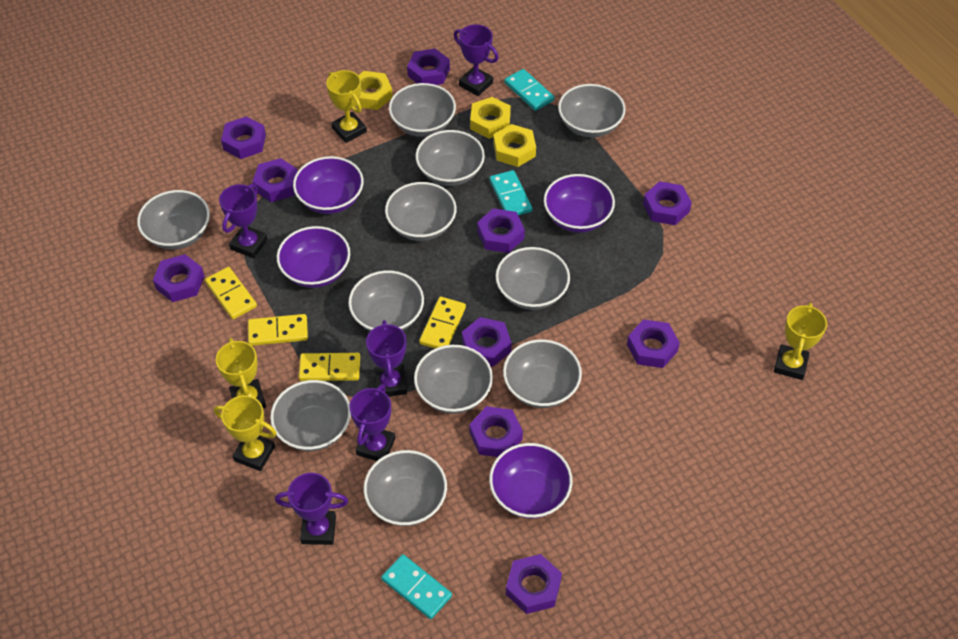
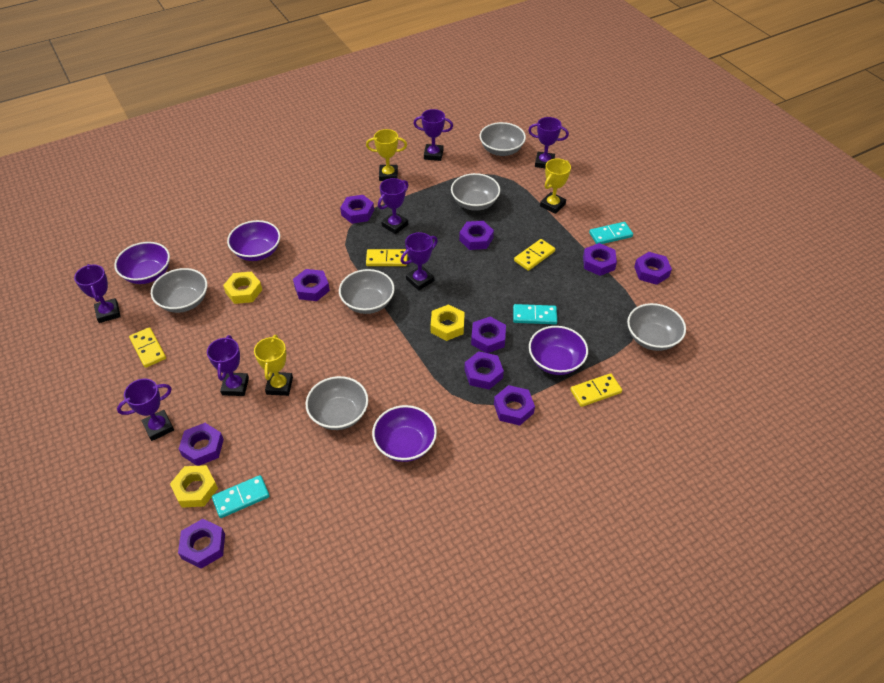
grey bowl: [137,190,210,250] [270,380,351,451] [348,271,424,331] [364,450,447,526] [385,182,457,241] [389,83,456,137] [414,345,493,414] [415,130,485,186] [496,247,570,310] [503,339,582,408] [558,84,626,138] = 11 -> [151,268,207,313] [306,376,368,430] [339,269,395,314] [451,173,500,211] [480,122,526,156] [627,303,686,351] = 6
purple trophy: [219,184,267,258] [275,473,348,545] [349,384,395,461] [366,320,407,396] [454,24,499,96] = 5 -> [74,264,121,323] [117,379,174,441] [207,335,249,396] [378,178,408,234] [401,232,438,291] [413,109,453,161] [528,117,569,168] = 7
yellow trophy: [214,395,277,471] [216,338,266,408] [326,70,367,143] [774,303,827,380] = 4 -> [254,335,293,396] [366,129,407,181] [540,158,571,214] = 3

